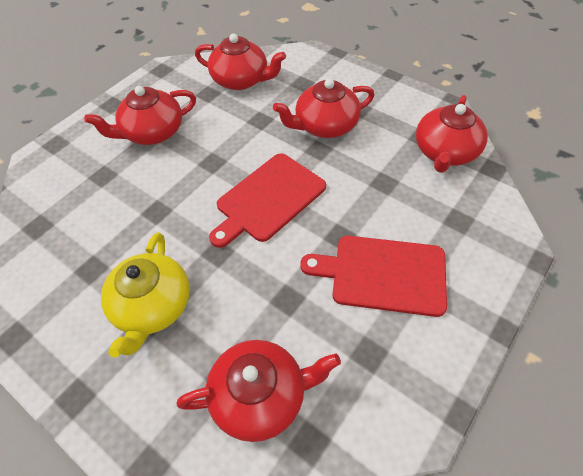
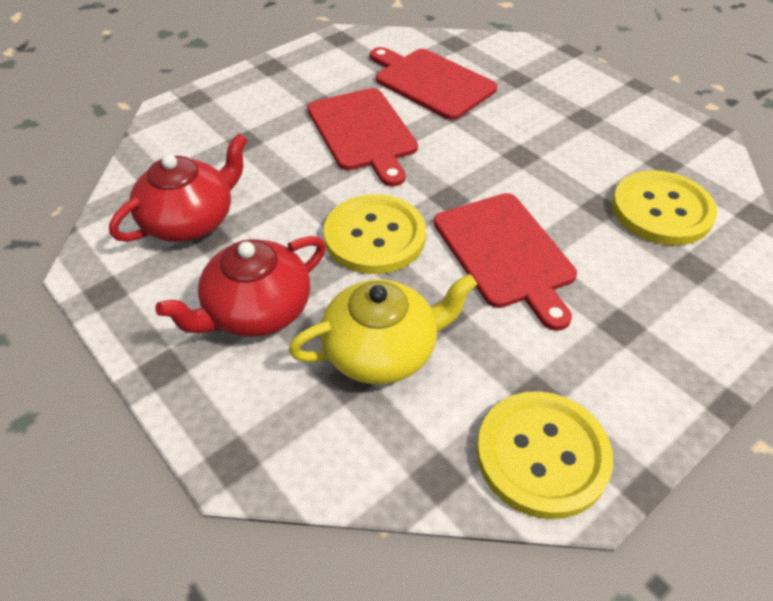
red cutting board: [209,153,326,248] [300,236,447,317] = 2 -> [307,88,418,186] [370,47,497,120] [434,193,577,331] = 3
red teapot: [84,86,196,145] [177,340,341,442] [195,33,286,90] [273,78,374,138] [416,95,488,173] = 5 -> [109,133,248,242] [155,236,326,337] = 2
yellow button: none = 0 -> [324,194,426,274] [477,391,613,519] [612,170,717,245] = 3

